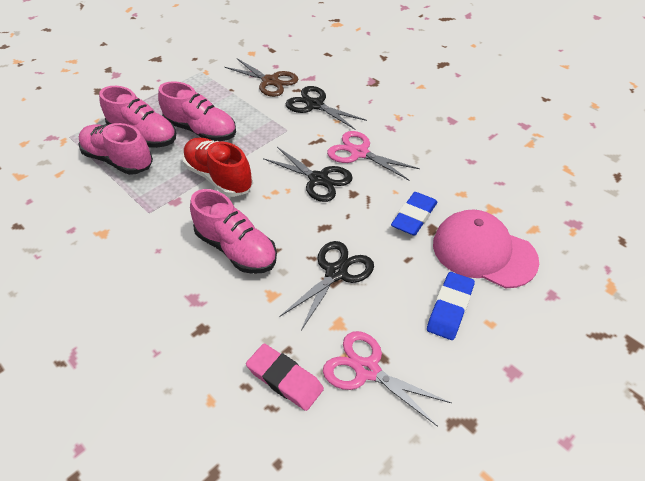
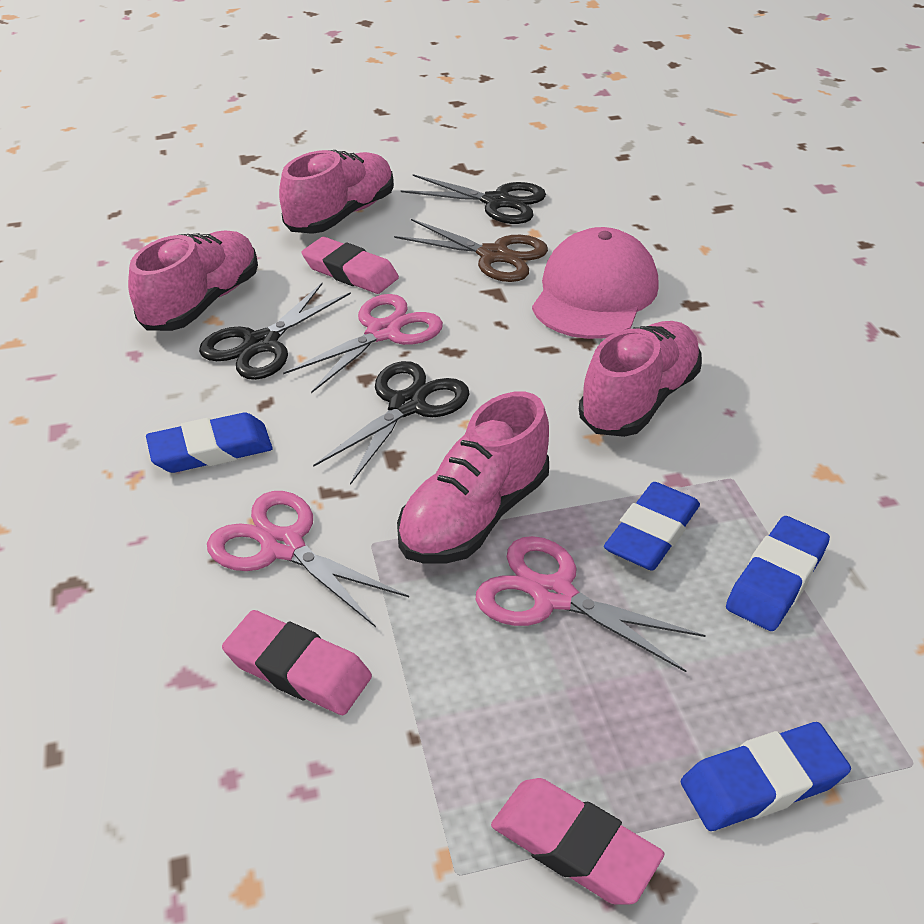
blue eraser: [391,192,437,236] [427,272,475,340] = 2 -> [146,412,273,473] [604,482,700,571] [681,722,851,831] [726,516,830,631] = 4
pink eraser: [246,343,324,411] = 1 -> [222,610,372,715] [301,237,399,294] [491,778,665,905] = 3
pink scissors: [323,331,451,427] [327,131,420,181] = 2 -> [207,491,409,627] [283,294,443,393] [476,536,706,672] = 3
red shoe: [183,137,253,197] = 1 -> none = 0

